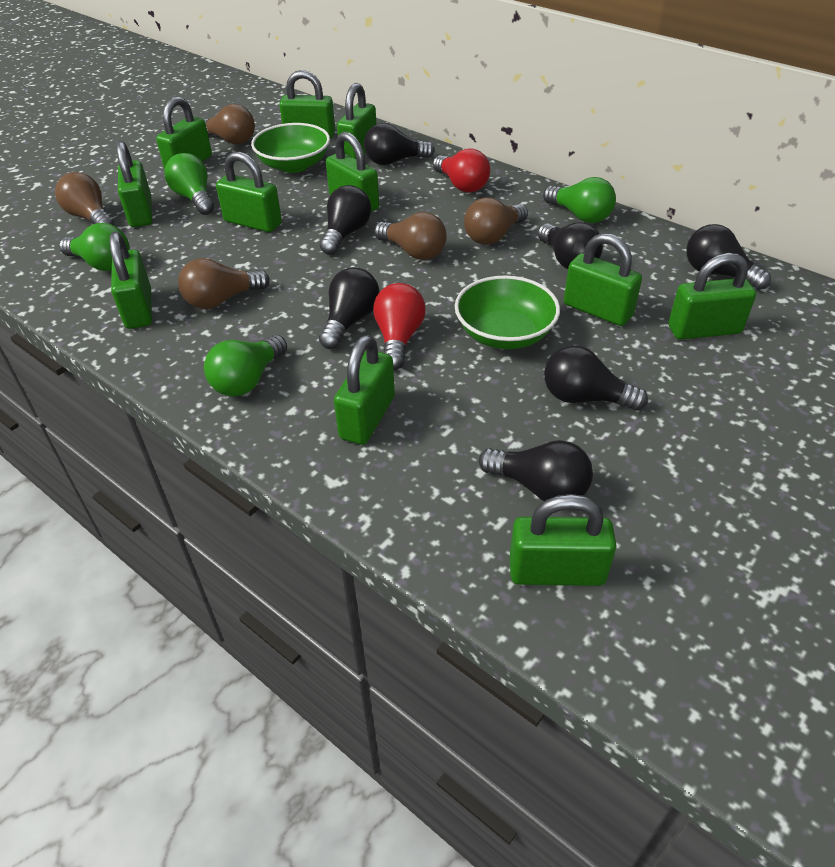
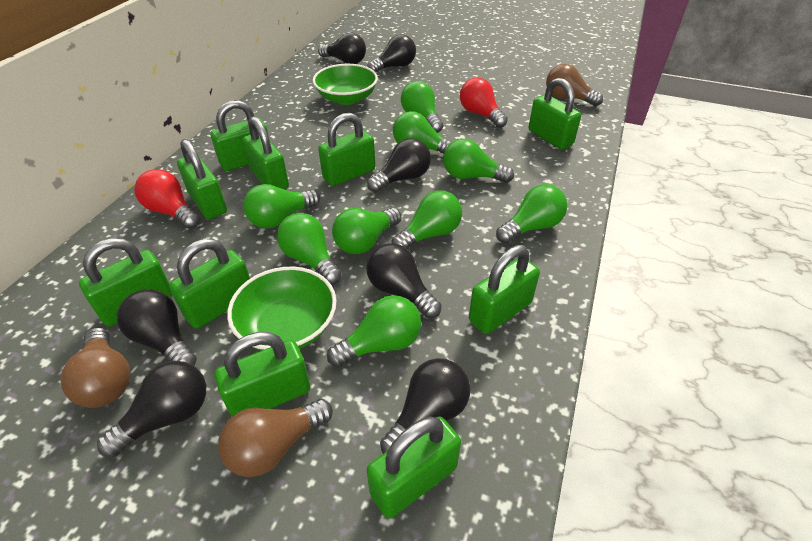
brown light bulb: [55,172,114,225] [178,258,270,309] [203,104,255,145] [374,212,447,260] [464,197,528,245] = 5 -> [61,327,130,408] [218,399,333,477] [546,64,603,106] = 3
green light bulb: [59,223,130,271] [164,153,214,215] [204,335,287,397] [543,177,616,223] = 4 -> [243,184,320,229] [277,213,342,285] [327,295,421,367] [332,208,401,254] [392,191,462,249] [393,111,452,154] [401,81,443,133] [443,139,514,183] [496,184,567,243] = 9
green padlock: [109,232,152,329] [116,141,152,227] [156,96,212,170] [216,152,282,232] [279,70,335,139] [326,132,379,212] [334,335,395,445] [337,83,377,159] [509,494,617,586] [564,233,642,326] [669,253,756,340] = 11 -> [79,238,172,326] [169,239,250,329] [177,139,227,219] [210,100,269,171] [214,332,310,417] [243,116,289,189] [318,113,375,186] [367,417,461,518] [469,245,540,334] [528,78,581,149] = 10

